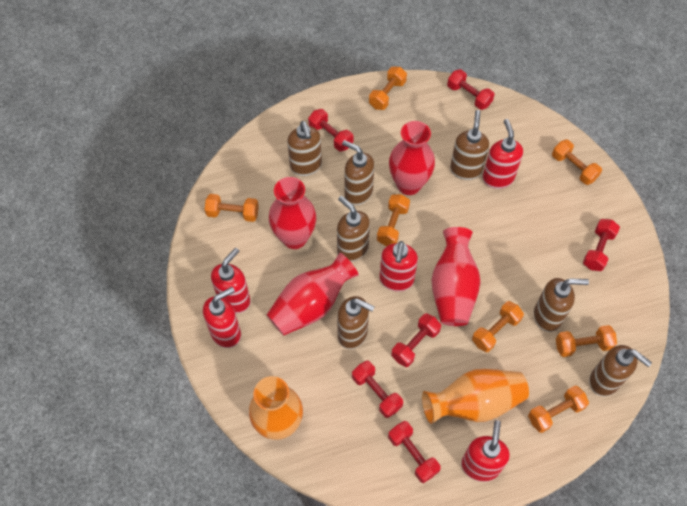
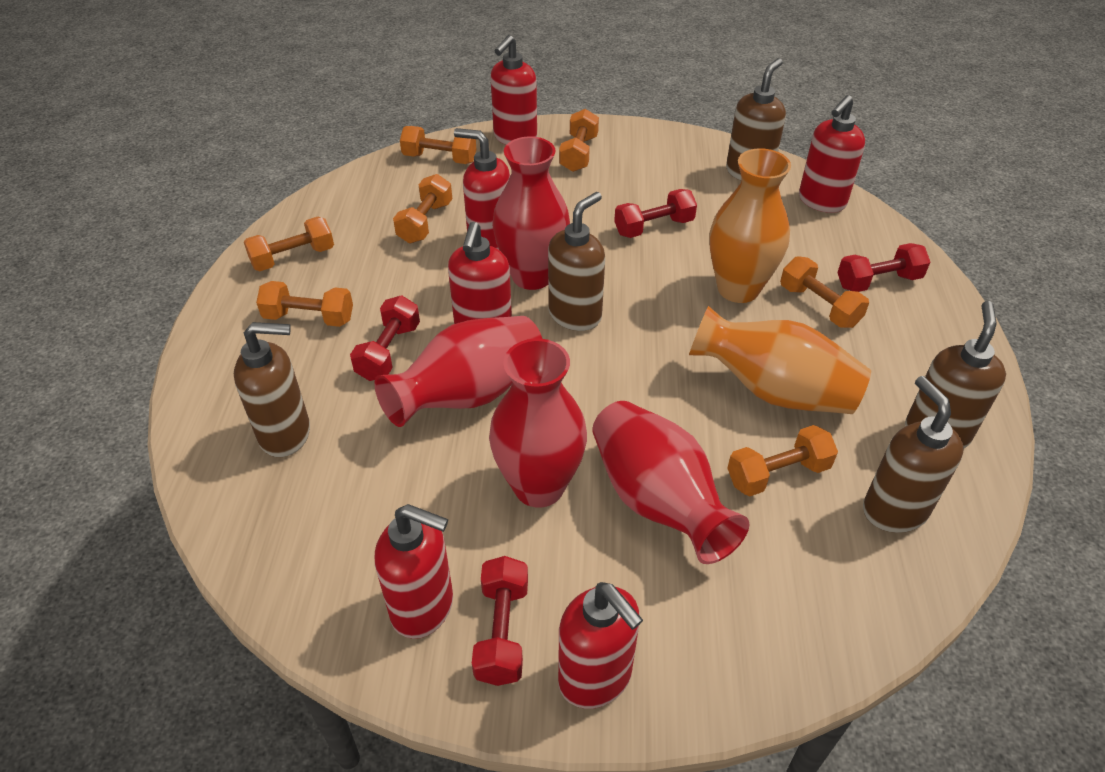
brown soap dispenser: [287,121,322,176] [337,196,370,262] [337,296,375,349] [342,140,374,206] [450,110,489,180] [534,278,589,332] [589,345,652,396] = 7 -> [234,322,310,457] [548,192,605,331] [726,58,786,180] [863,376,964,533] [905,301,1006,448] = 5
red dumbbell: [308,109,353,151] [352,361,403,418] [388,421,441,483] [391,313,441,367] [447,69,495,110] [583,219,620,271] = 6 -> [350,296,420,381] [472,556,528,686] [614,189,697,238] [837,243,930,292] = 4
red soap dispenser: [203,287,241,348] [211,248,251,313] [379,241,418,292] [461,420,510,482] [483,119,523,189] = 5 -> [375,504,453,639] [448,222,512,324] [454,128,510,250] [491,35,537,145] [558,582,643,709] [799,95,865,213] = 6

